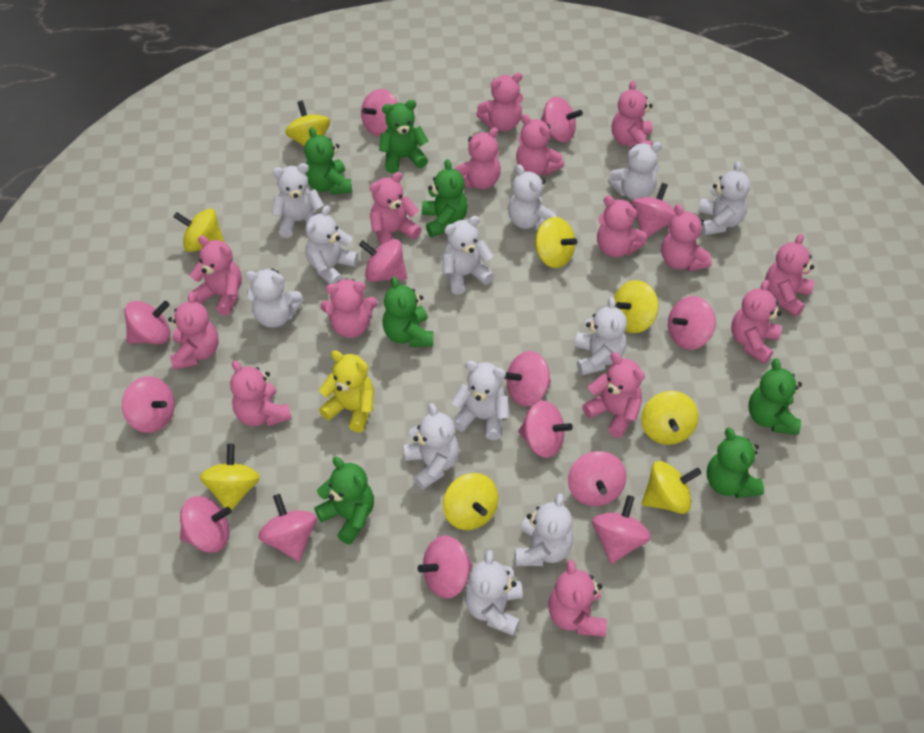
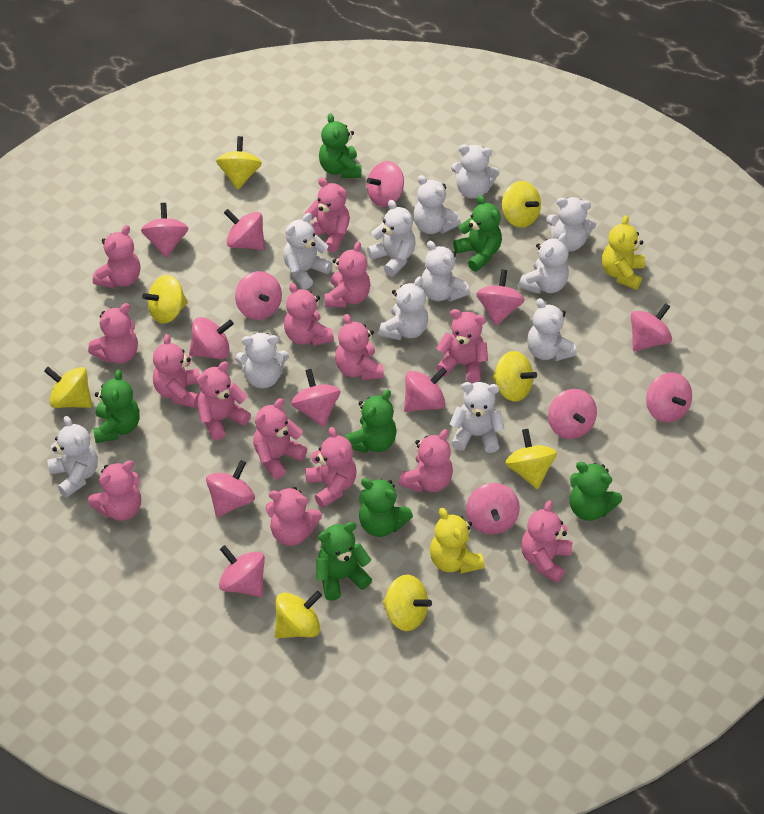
yellow teddy bear: [319,351,374,432] = 1 -> [430,508,484,574] [602,215,645,290] = 2

